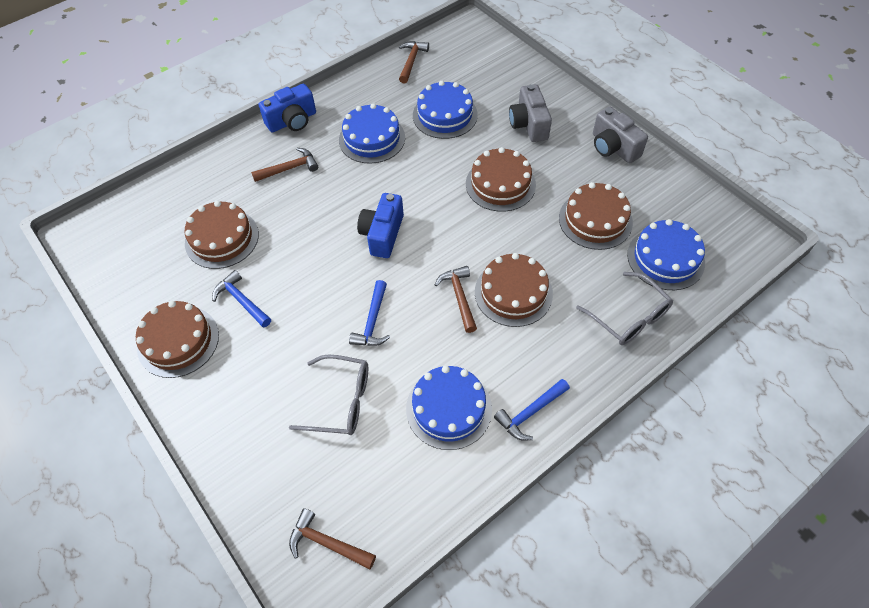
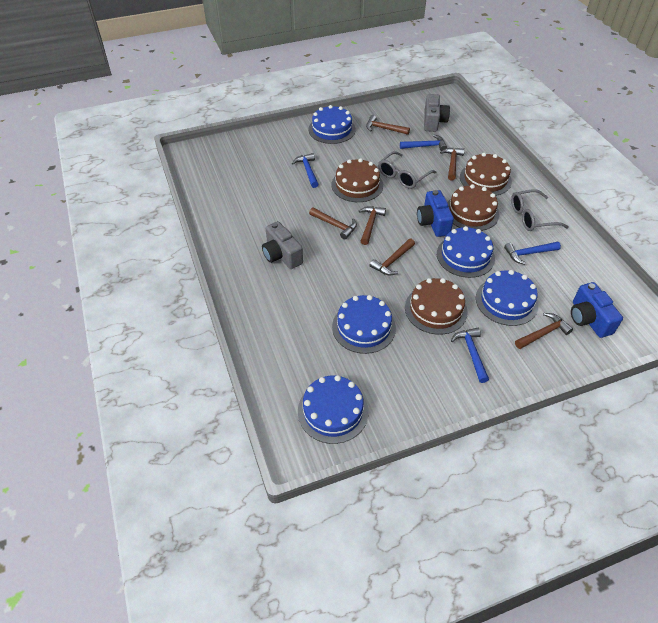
blue cake: [339,103,405,164] [406,366,492,450] [413,81,478,139] [627,219,705,290] = 4 -> [298,375,369,444] [309,105,356,144] [332,295,396,354] [437,226,495,278] [476,270,539,326] = 5
blue hammer: [212,270,271,327] [349,280,390,346] [494,379,570,441] = 3 -> [292,153,319,188] [400,135,447,151] [451,328,489,383] [504,242,561,265] = 4
brown cake: [136,301,219,378] [184,201,259,269] [466,147,536,212] [475,253,553,327] [559,182,633,250] = 5 -> [332,158,383,202] [405,278,468,335] [447,184,499,231] [460,153,512,196] = 4
brown hammer: [251,148,318,182] [289,508,376,569] [399,41,429,83] [434,266,477,333] = 4 -> [309,207,357,239] [359,206,386,245] [366,115,410,135] [370,238,415,275] [440,148,465,181] [515,313,573,349] = 6

